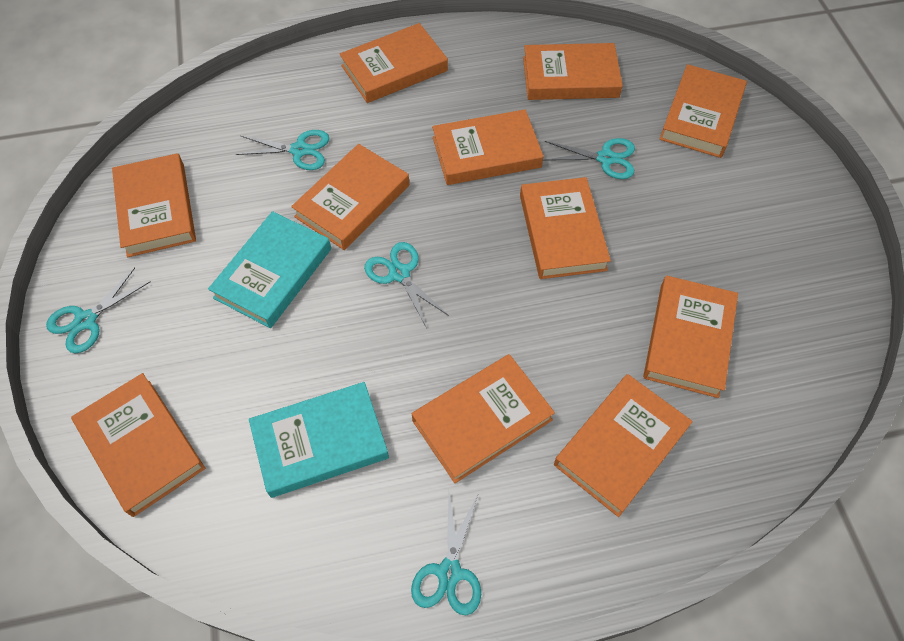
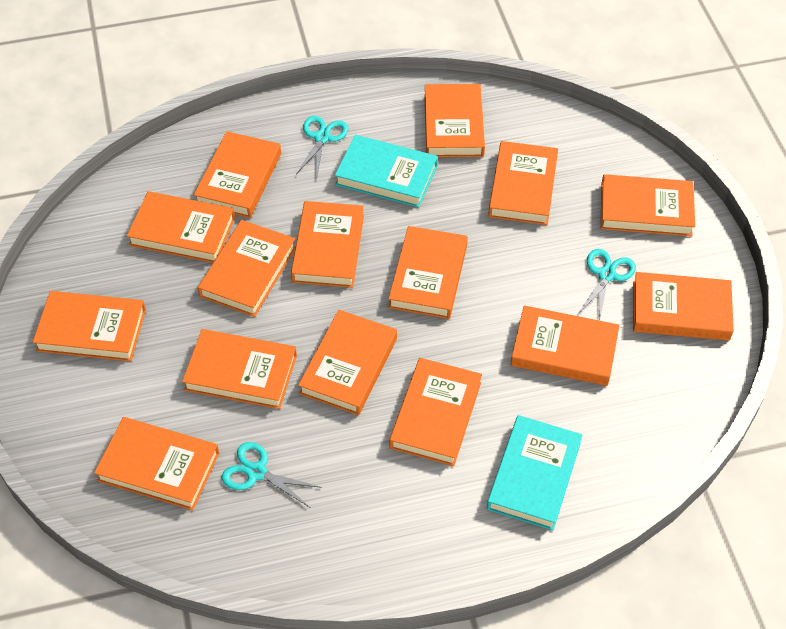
orange book: [71,373,205,517] [112,153,196,257] [291,144,409,250] [339,23,448,103] [412,354,555,483] [432,109,543,185] [520,177,611,279] [523,43,623,100] [554,374,693,517] [643,276,738,398] [659,64,747,158] = 11 -> [33,291,146,361] [94,417,219,510] [127,191,235,263] [182,329,297,409] [194,131,281,218] [198,220,296,317] [291,201,364,288] [298,310,397,415] [388,226,468,319] [390,358,482,466] [424,84,485,157] [488,141,558,225] [511,305,620,386] [601,174,695,237] [633,272,734,341] = 15
turquoise scissors: [46,268,151,353] [236,130,329,170] [364,242,449,327] [411,493,481,615] [543,138,635,179] = 5 -> [222,442,322,507] [296,116,348,180] [577,249,636,321] = 3

